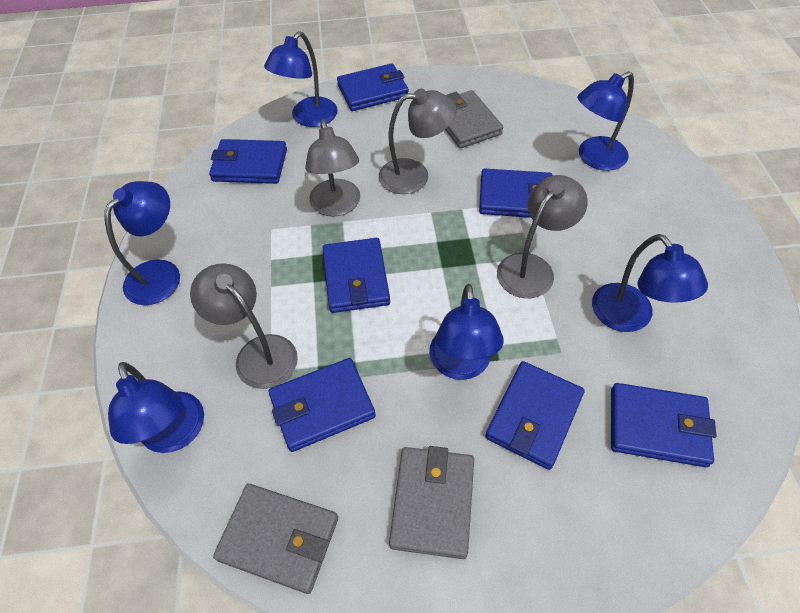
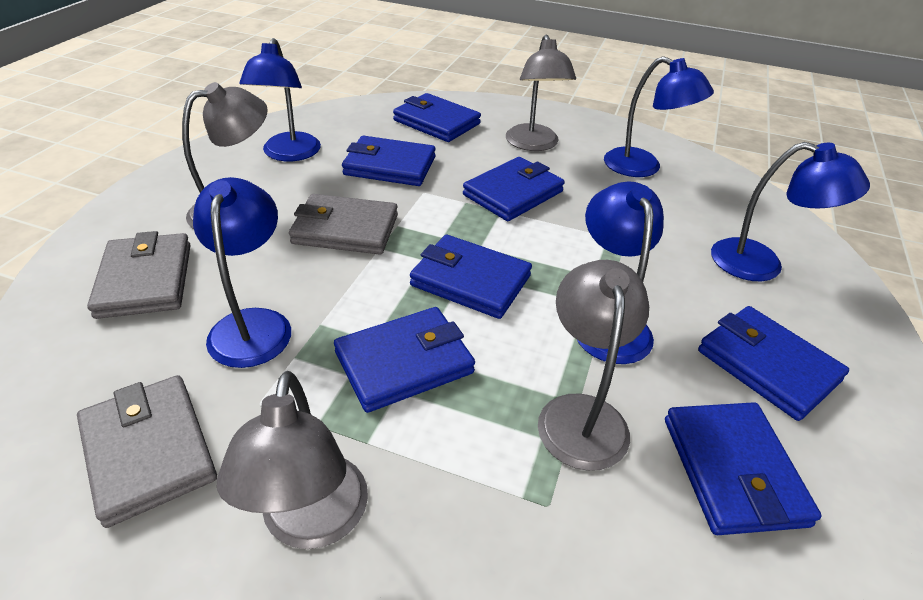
blue lamp: [104,181,180,305] [108,362,204,453] [264,31,338,127] [429,284,504,380] [577,71,634,171] [592,234,708,332] = 6 -> [193,177,291,368] [239,38,321,161] [577,181,664,364] [604,56,714,177] [711,142,870,281] = 5

